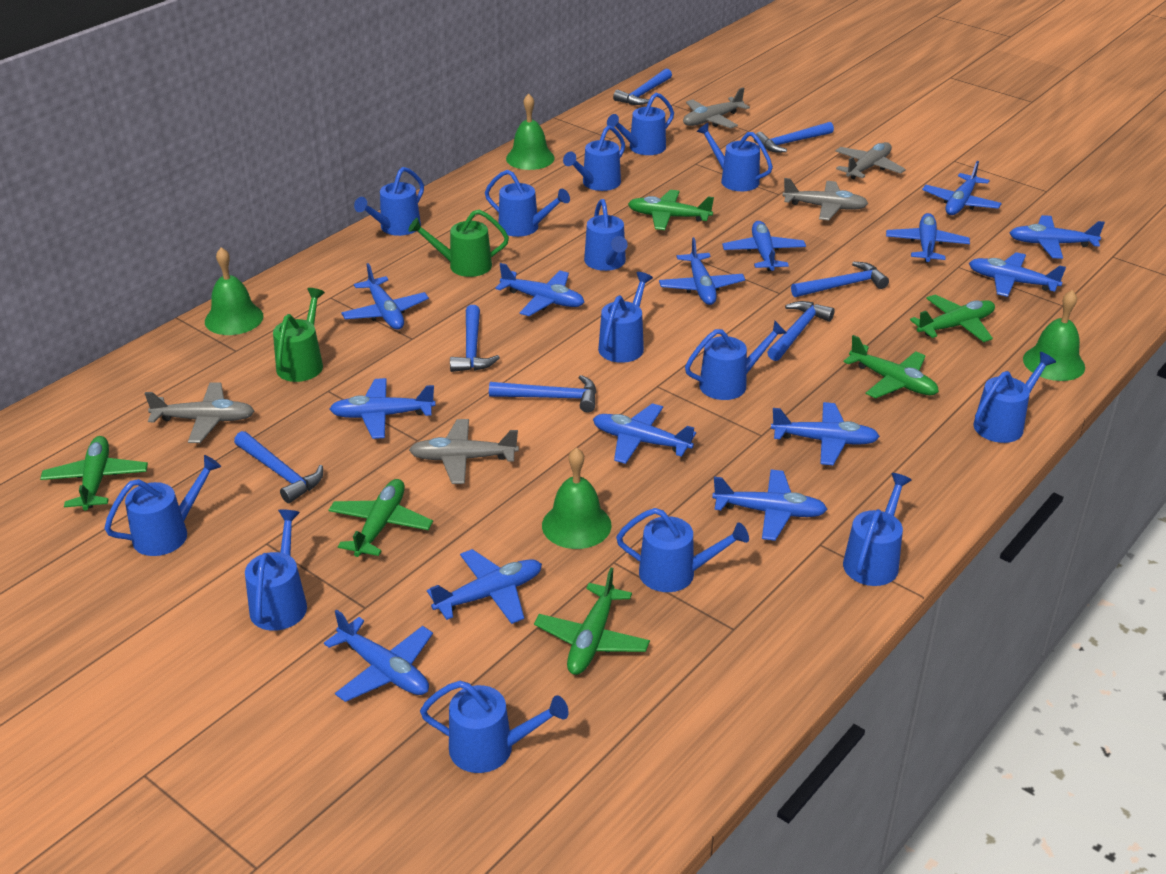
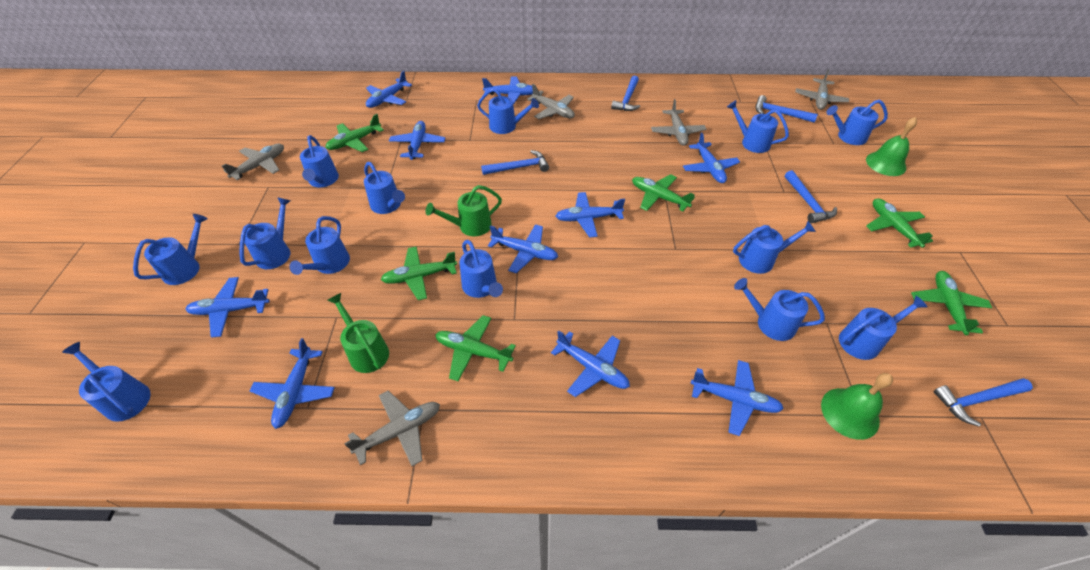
blue hammer: [234,431,323,503] [450,305,500,372] [489,375,596,413] [613,69,672,105] [754,122,834,152] [767,301,835,361] [791,262,889,297] = 7 -> [481,150,549,175] [611,76,640,111] [756,95,818,123] [785,170,837,223] [933,378,1033,427] = 5
blue plane: [324,610,433,702] [330,378,436,439] [341,263,429,330] [427,549,542,624] [495,263,584,316] [593,403,696,464] [659,237,745,305] [712,469,827,541] [722,221,806,271] [771,402,880,465] [886,213,970,263] [922,161,1002,215] [969,252,1066,297] [1010,215,1105,259] = 14 -> [185,277,270,338] [250,338,335,429] [366,71,412,108] [389,121,445,160] [482,76,533,105] [488,224,558,273] [551,330,630,397] [556,192,625,238] [683,133,740,183] [691,360,784,436] = 10
blue watering can: [104,455,221,556] [245,509,307,631] [354,167,424,236] [420,681,569,773] [485,170,570,237] [563,125,625,191] [584,199,628,271] [598,272,653,363] [607,93,674,155] [616,508,749,592] [685,321,787,400] [697,123,773,191] [843,473,912,586] [973,352,1056,443] = 14 -> [62,342,151,422] [133,214,208,285] [239,197,291,269] [289,216,350,275] [300,135,339,188] [364,162,405,214] [459,240,503,298] [477,88,539,134] [727,100,789,153] [733,221,816,274] [734,278,825,341] [826,100,888,145] [839,296,928,360] = 13
green bell: [205,247,263,335] [506,94,555,170] [542,447,612,549] [1023,290,1085,381] = 4 -> [821,373,893,440] [866,117,917,176] = 2

